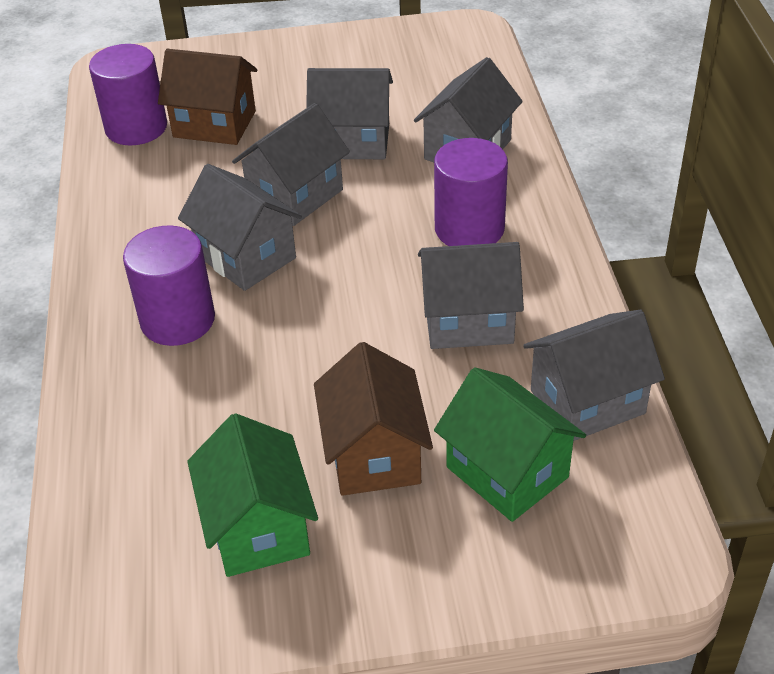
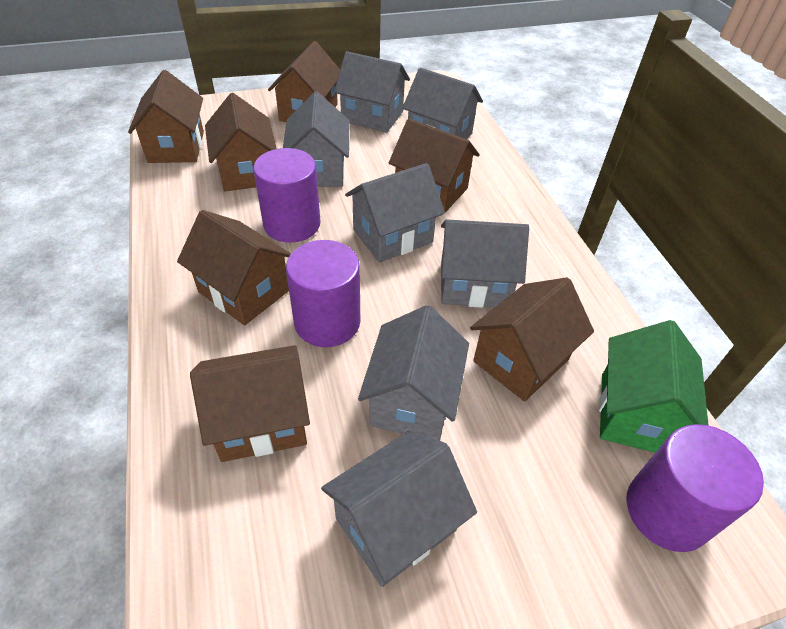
brown house: [158,49,257,145] [314,342,433,496] = 2 -> [128,70,204,163] [177,210,291,325] [190,345,310,462] [205,93,277,191] [268,41,340,122] [389,118,480,213] [470,277,594,402] = 7
green house: [187,413,318,577] [434,367,586,522] = 2 -> [599,320,709,453] = 1
grey house: [178,164,302,291] [232,103,350,226] [306,68,393,159] [414,57,523,162] [418,242,524,349] [523,310,665,441] = 6 -> [283,92,349,187] [321,431,477,587] [334,51,410,133] [345,163,445,263] [358,305,469,441] [403,68,483,139] [441,219,529,308] = 7

